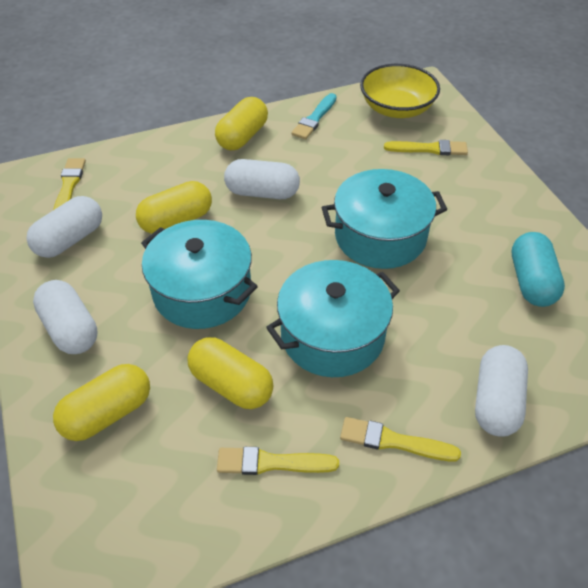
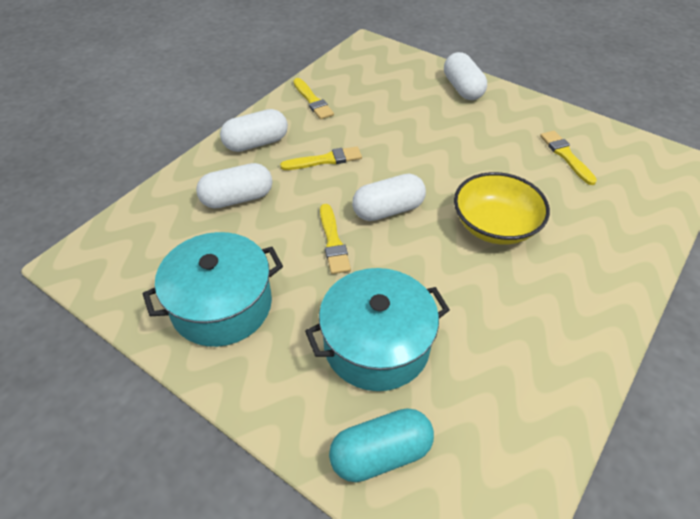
turquoise brush: [291,93,337,139] = 1 -> none = 0
turquoise pot: [141,220,258,329] [266,260,400,377] [322,169,448,269] = 3 -> [143,232,283,347] [305,268,450,391] = 2
yellow capsule: [53,364,150,441] [136,181,212,234] [187,337,274,409] [215,97,268,151] = 4 -> none = 0

